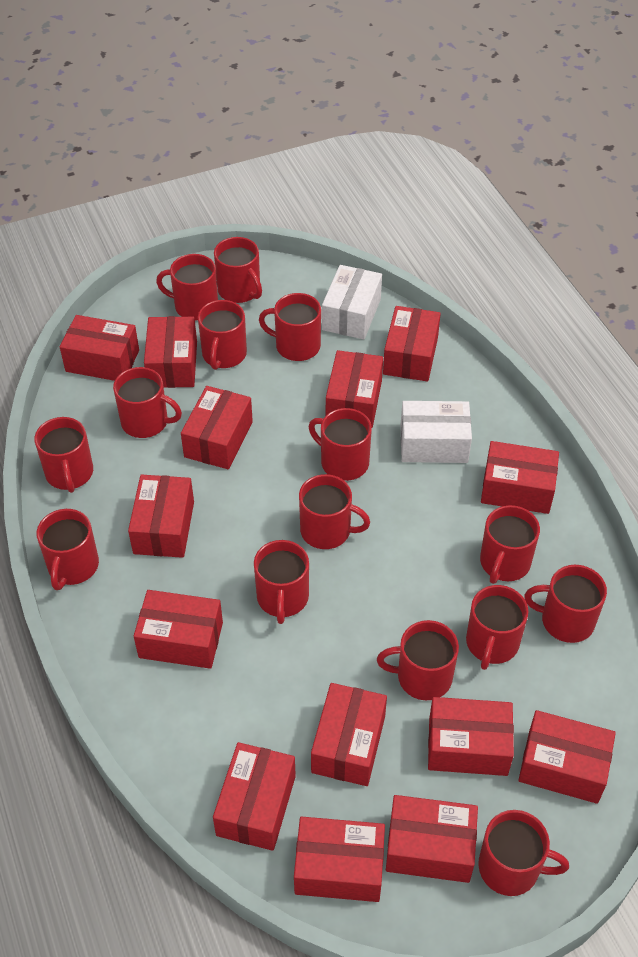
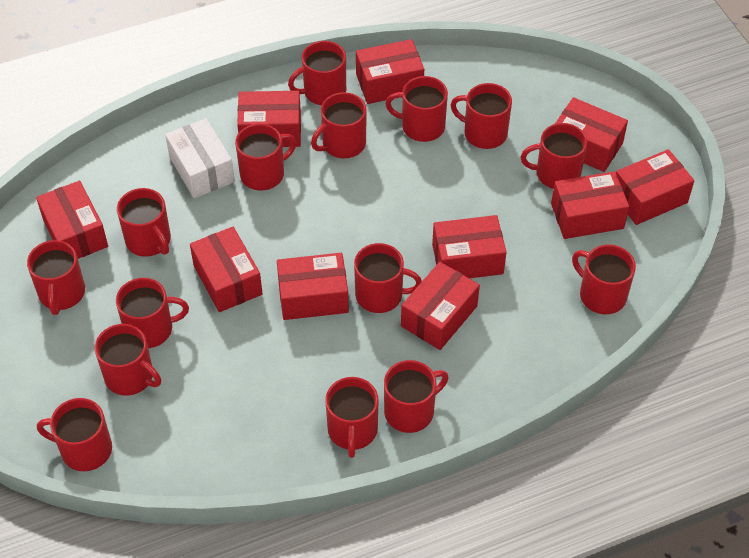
red box: [60,315,139,381] [128,475,194,558] [134,590,223,669] [144,316,197,388] [181,386,253,469] [213,742,296,851] [294,817,385,902] [311,683,387,786] [326,350,383,428] [383,306,441,381] [386,795,478,883] [428,697,514,776] [481,441,559,514] [518,710,616,804] = 14 -> [36,181,108,259] [190,227,262,312] [237,91,301,147] [277,253,349,320] [356,39,424,104] [401,262,480,350] [432,215,507,278] [551,171,629,239] [555,97,628,172] [616,149,694,225] = 10
white box: [322,265,382,339] [400,401,472,463] = 2 -> [165,118,235,198] = 1

